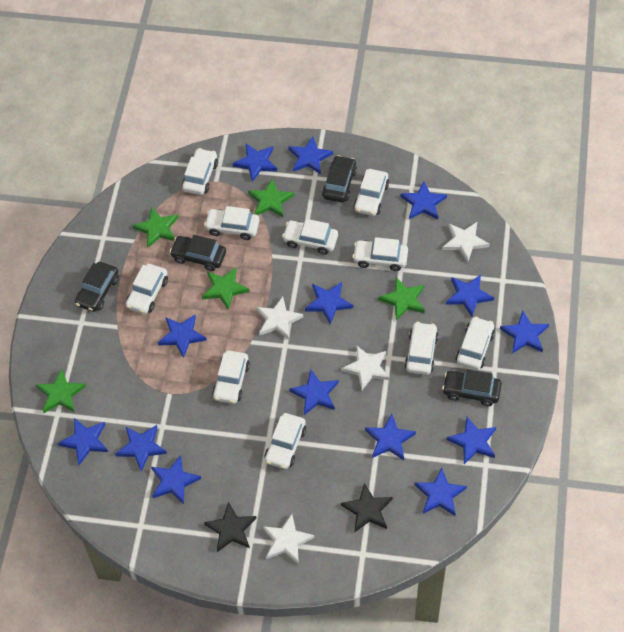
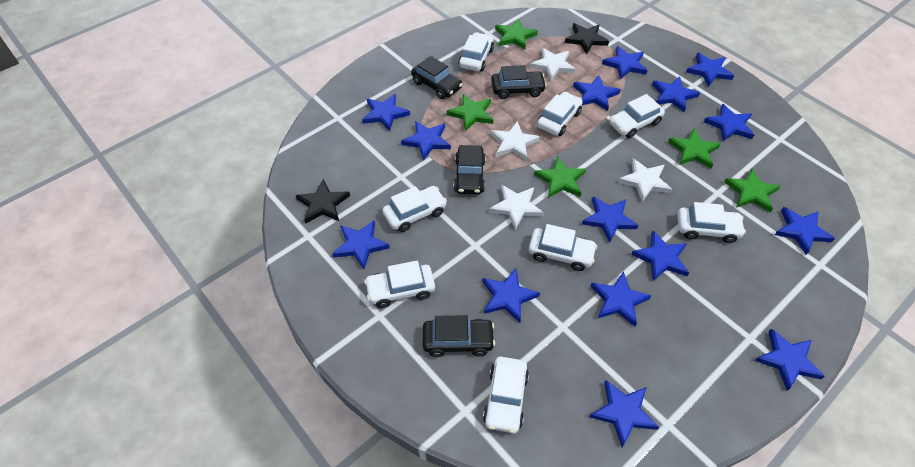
blue star: [58,418,108,465] [115,425,167,472] [151,455,201,504] [158,315,207,358] [232,144,277,182] [288,137,333,175] [289,369,339,415] [305,282,353,324] [365,414,416,460] [401,181,447,220] [415,468,467,516] [446,275,494,317] [447,417,496,464] [500,311,549,353] = 14 -> [332,220,390,269] [362,94,410,131] [401,121,451,160] [482,269,540,323] [573,76,620,111] [582,196,639,243] [590,380,659,447] [591,271,652,326] [602,46,648,80] [631,231,689,281] [652,76,700,112] [686,53,734,87] [704,104,754,141] [755,329,825,391] [775,207,835,255] = 15
white car: [126,264,168,314] [182,148,218,195] [204,206,260,240] [212,350,250,404] [264,413,306,469] [282,219,338,255] [352,237,408,271] [353,169,389,216] [404,322,439,375] [456,316,495,370] = 10 -> [364,260,435,308] [382,186,447,232] [458,32,494,72] [483,357,529,433] [529,224,597,271] [537,92,583,136] [609,94,665,138] [677,202,746,243] = 8

